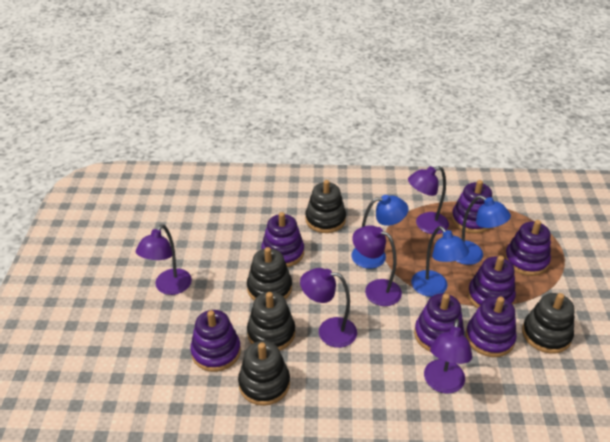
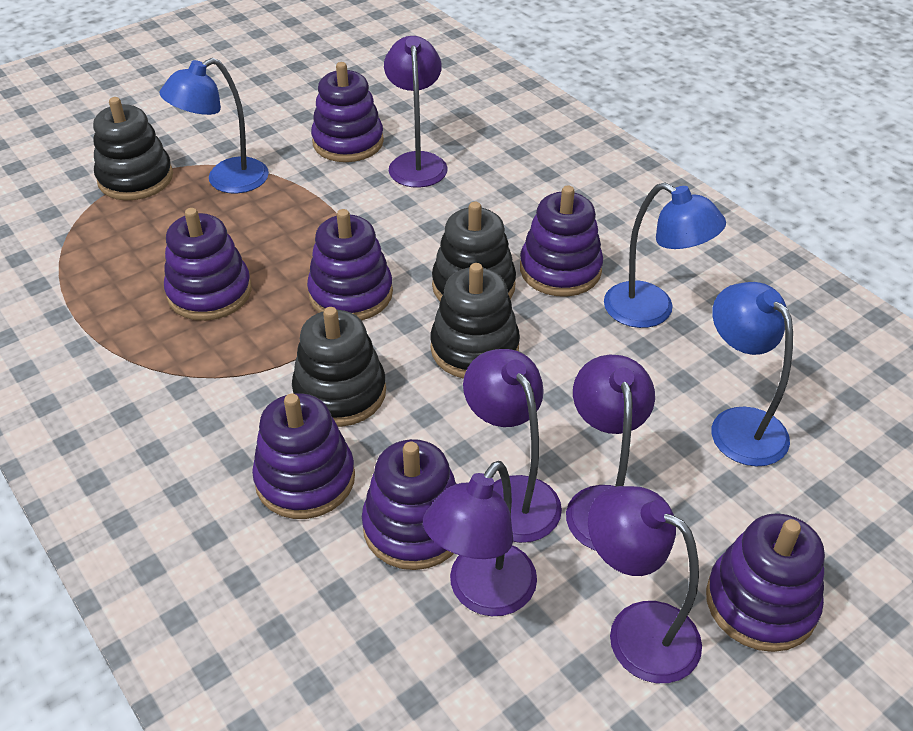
black stacking toy: [238,341,290,406] [247,247,292,300] [247,292,295,351] [305,180,346,233] [522,293,575,354] = 5 -> [93,97,173,200] [292,307,386,427] [430,263,520,379] [432,202,516,301] = 4

